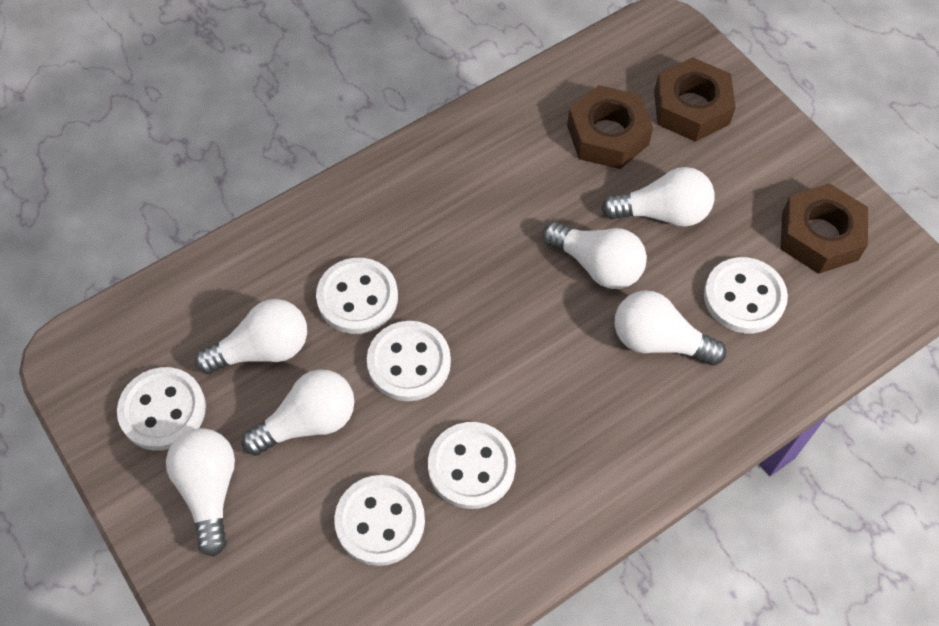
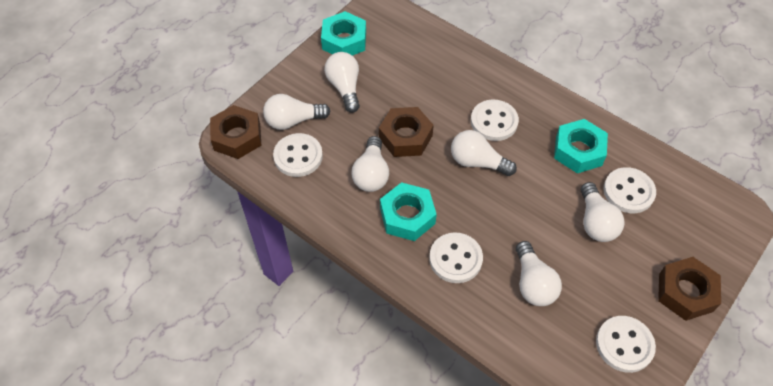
turquoise nut: none = 0 -> [321,11,366,56] [380,182,437,241] [554,119,608,173] = 3
white button: [117,367,206,451] [316,258,398,334] [334,475,425,566] [367,321,451,401] [428,422,516,509] [704,257,788,333] = 6 -> [273,133,323,177] [429,232,483,283] [471,99,519,141] [596,316,656,373] [603,167,656,213] = 5

